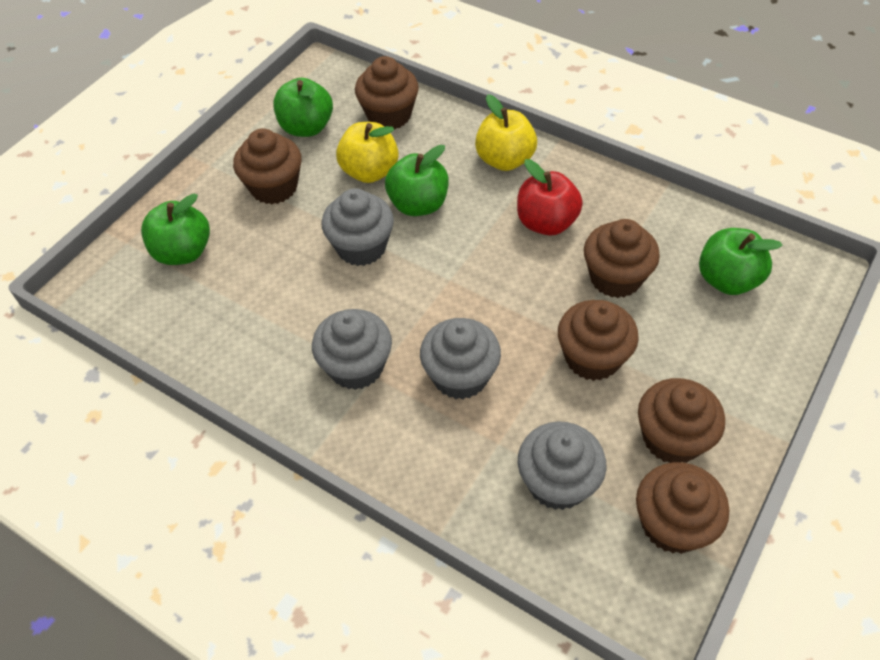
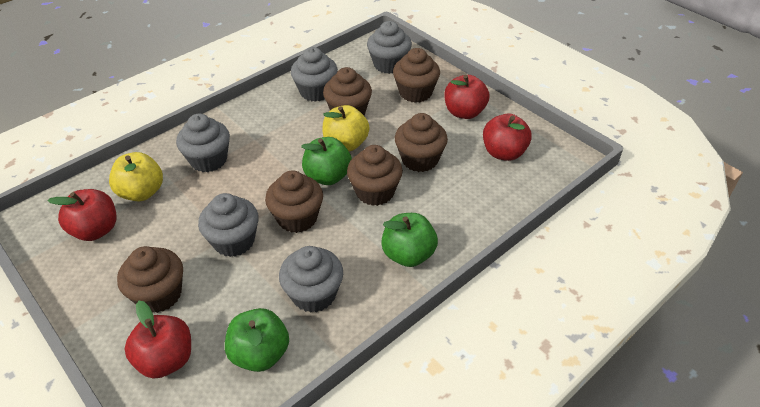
green apple: [141,193,210,265] [273,78,333,137] [385,145,449,216] [699,228,782,295] = 4 -> [225,308,289,372] [301,137,352,185] [381,213,438,267] = 3
grey cupcake: [312,309,392,390] [321,188,394,266] [420,318,501,400] [518,422,606,510] = 4 -> [176,114,230,172] [198,193,259,257] [279,246,343,313] [291,47,338,102] [367,21,412,74] = 5
red apple: [517,159,583,235] = 1 -> [48,189,117,241] [125,301,191,379] [444,75,489,119] [483,114,532,161] = 4

